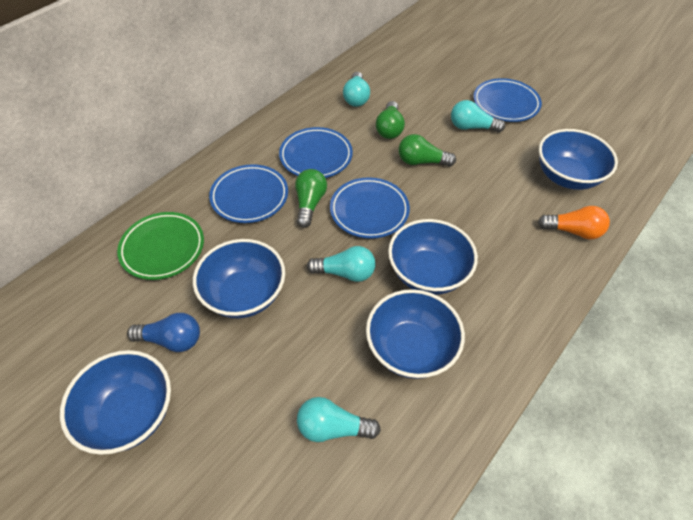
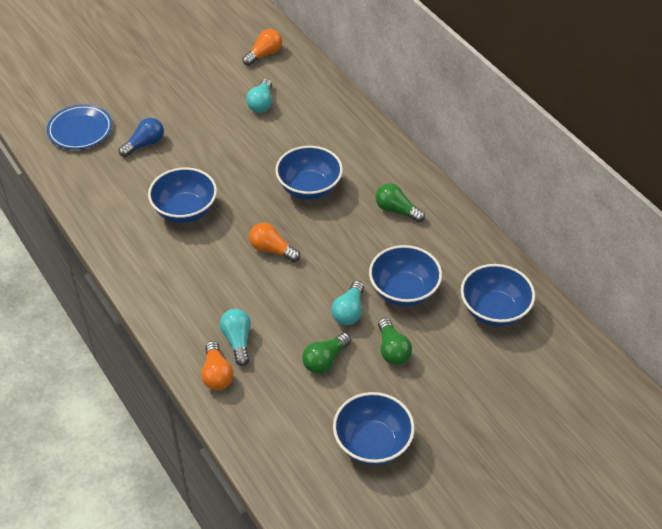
blue plate: [209,164,288,223] [279,127,353,178] [330,177,410,239] [473,78,542,122] = 4 -> [47,104,112,150] = 1
green plate: [117,212,204,280] = 1 -> none = 0
orange light bulb: [538,206,610,239] = 1 -> [201,341,233,390] [242,29,282,66] [249,223,300,262] = 3
turquoise light bulb: [297,397,381,442] [307,246,376,282] [343,72,370,107] [451,100,505,133] = 4 -> [220,309,251,366] [246,78,272,113] [331,281,364,325] = 3

